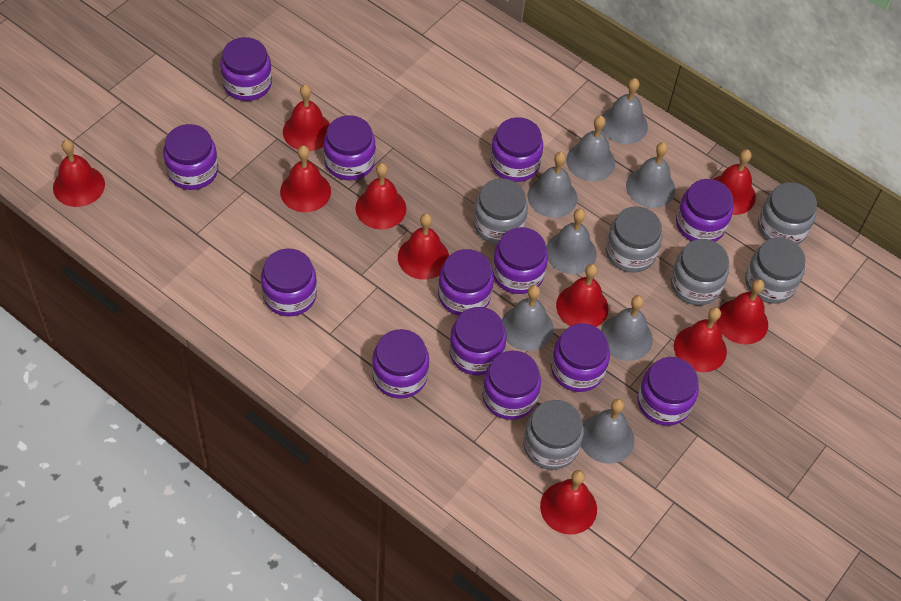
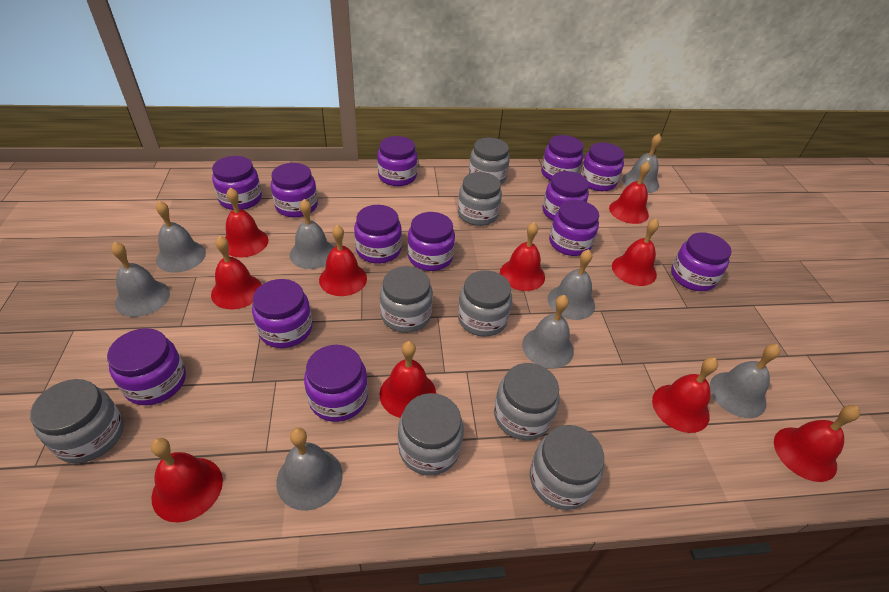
grey jar: [473,178,528,244] [523,400,584,470] [606,206,662,272] [670,239,729,305] [745,237,806,304] [758,182,817,245] = 6 -> [30,379,124,463] [380,266,433,333] [398,393,464,476] [458,172,502,226] [458,270,512,337] [469,138,510,184] [494,363,560,440] [530,425,604,510] = 8

